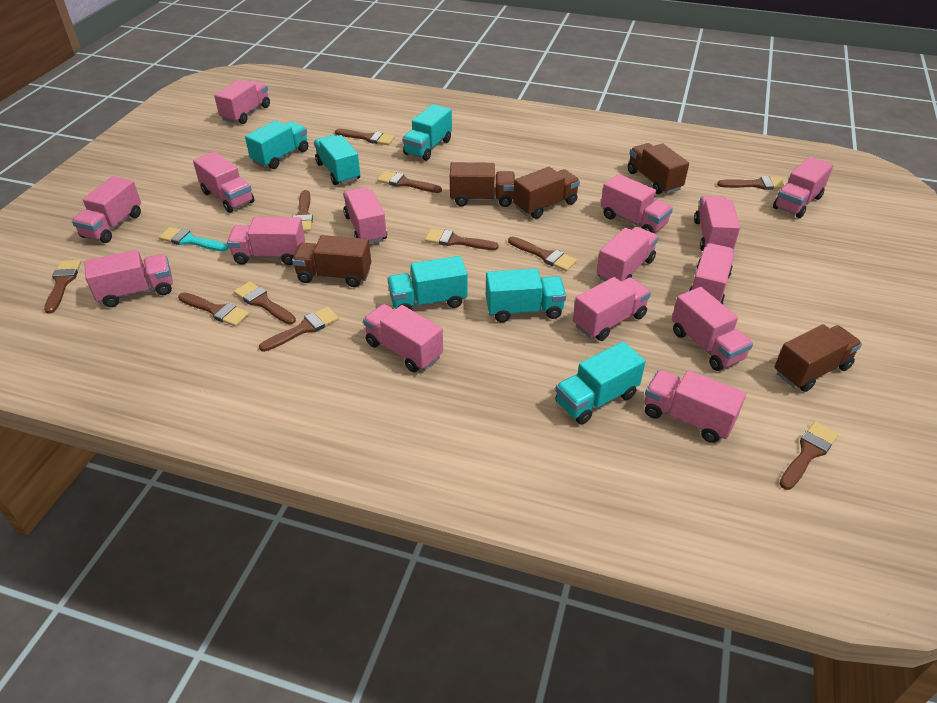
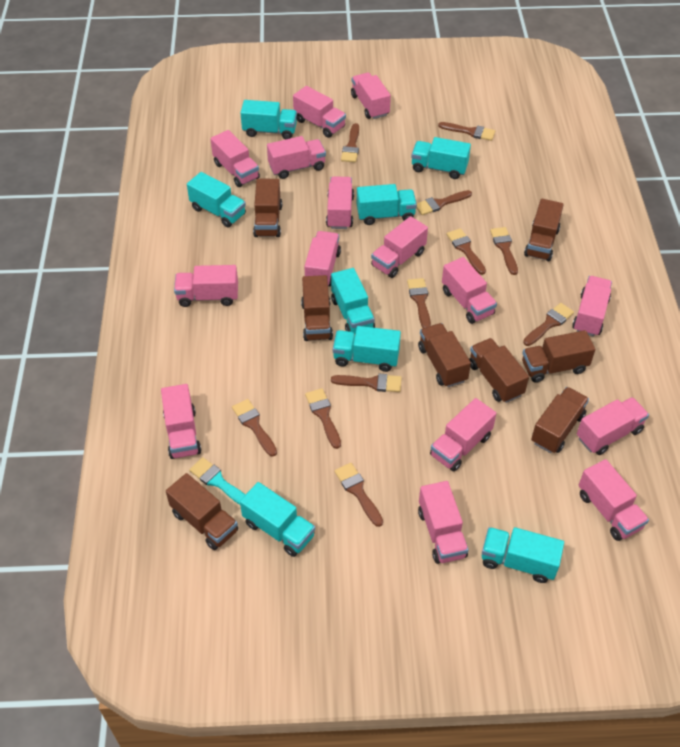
brown truck: [292,235,371,287] [450,162,515,207] [513,167,580,219] [628,143,689,194] [774,324,862,392] = 5 -> [166,473,238,550] [253,179,282,237] [301,275,333,341] [418,323,471,387] [469,338,529,403] [522,330,595,383] [524,199,564,262] [531,387,589,453] = 8
turquoise truck: [245,120,308,169] [314,135,360,185] [387,256,468,310] [402,104,452,161] [486,269,566,323] [555,342,646,425] = 6 -> [187,172,246,228] [240,100,297,139] [240,482,315,557] [331,268,375,334] [333,326,401,372] [357,184,417,225] [411,137,471,179] [482,527,564,583] = 8

